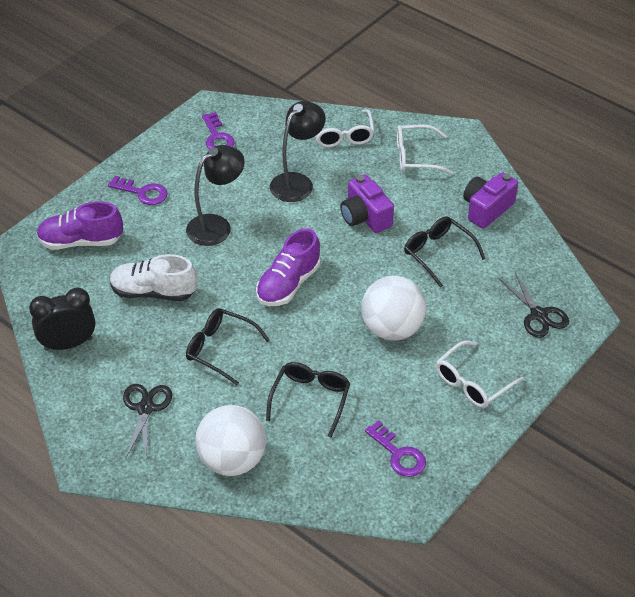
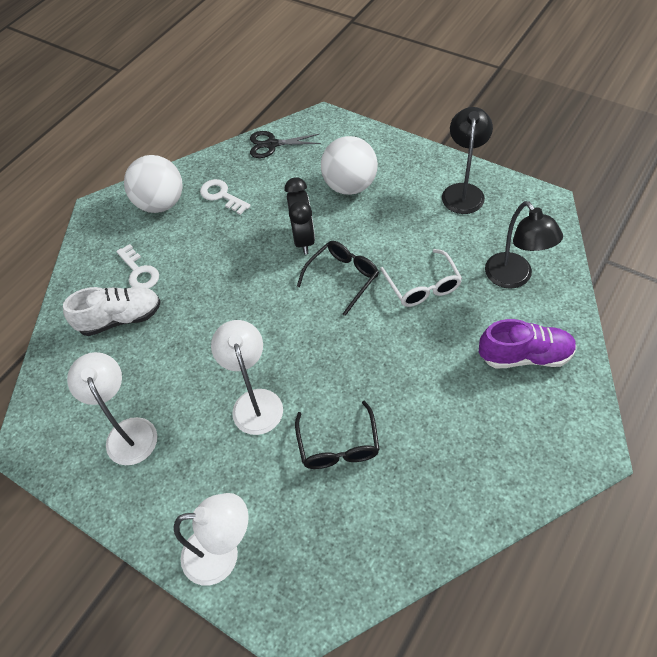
black glasses: [186,308,270,385] [266,362,350,437] [404,216,486,288] = 3 -> [295,400,379,469] [297,241,379,316] = 2
black scissors: [123,384,172,459] [499,273,569,337] = 2 -> [250,131,321,158] = 1
purple camera: [340,174,394,233] [463,172,518,229] = 2 -> none = 0
purple key: [108,175,168,205] [202,112,235,149] [365,420,426,477] = 3 -> none = 0
purple shoe: [36,201,123,250] [256,228,320,306] = 2 -> [479,319,577,368] = 1
white glasses: [315,110,375,147] [397,124,453,174] [436,341,524,408] = 3 -> [380,249,462,307] = 1
white key: none = 0 -> [116,244,159,288] [200,179,251,215] = 2
white lamp: none = 0 -> [67,352,157,465] [174,493,249,585] [211,320,283,435] = 3

